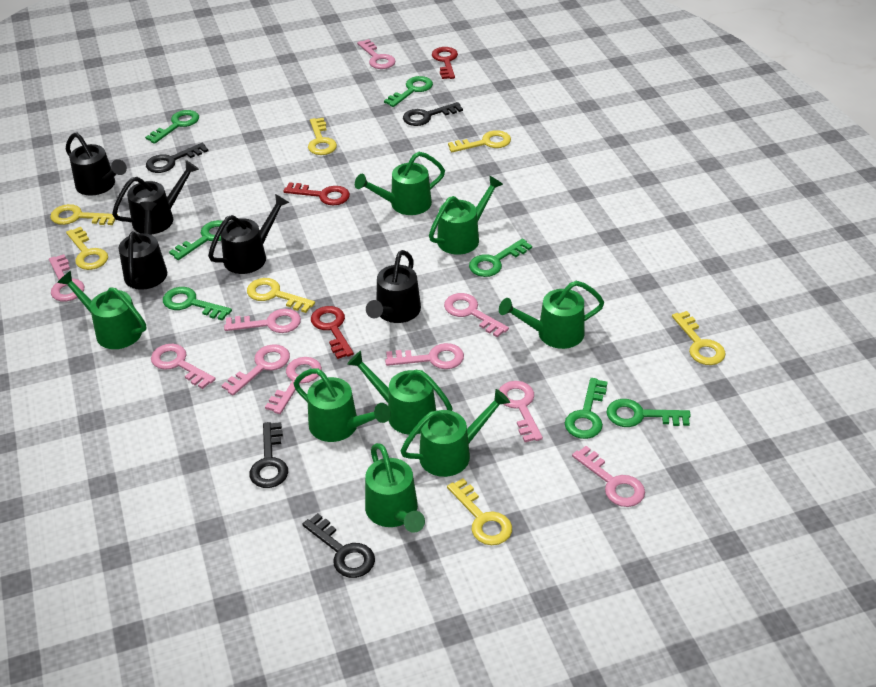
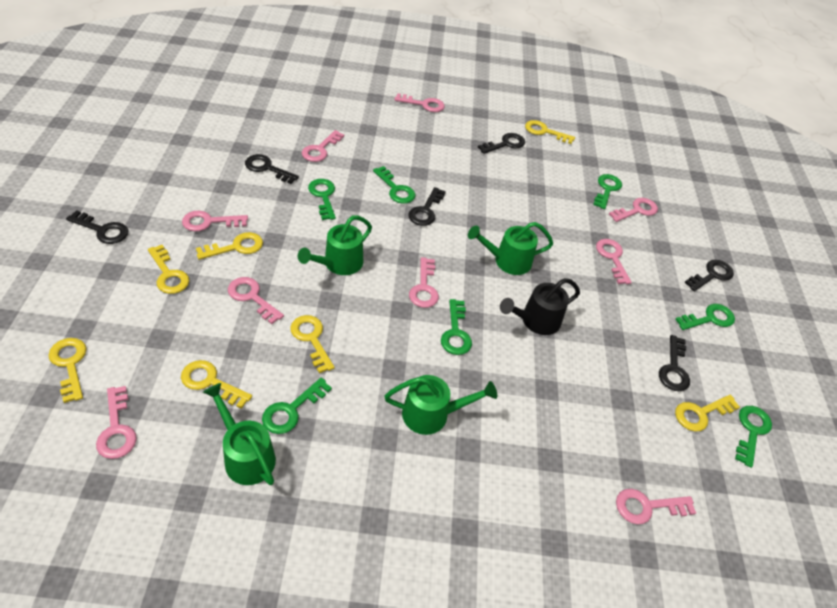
black key: [146,143,208,173] [250,422,288,488] [302,513,375,578] [403,102,463,126] = 4 -> [66,210,128,244] [245,154,299,184] [409,187,446,226] [478,133,525,154] [659,335,690,391] [684,260,734,291] = 6
black watering can: [66,132,127,196] [112,160,199,234] [119,202,167,290] [208,194,290,274] [366,250,421,323] = 5 -> [500,278,580,335] = 1
green watering can: [57,271,146,349] [294,368,391,442] [347,351,453,435] [355,152,445,215] [365,443,425,533] [401,389,510,477] [429,176,503,255] [499,281,605,349] = 8 -> [203,383,276,485] [298,216,372,275] [384,375,497,435] [468,222,553,275] = 4
pink key: [49,254,84,301] [151,344,216,389] [221,344,290,395] [224,309,301,333] [265,357,322,414] [357,39,395,69] [385,343,464,369] [444,293,509,337] [499,381,543,442] [572,446,645,507] = 10 -> [96,386,137,459] [182,211,248,231] [228,277,284,324] [302,130,344,162] [394,93,445,112] [409,257,439,308] [596,239,632,284] [609,198,658,222] [616,489,696,524] = 9
red key: [283,182,350,205] [311,306,354,359] [432,47,458,79] = 3 -> none = 0

